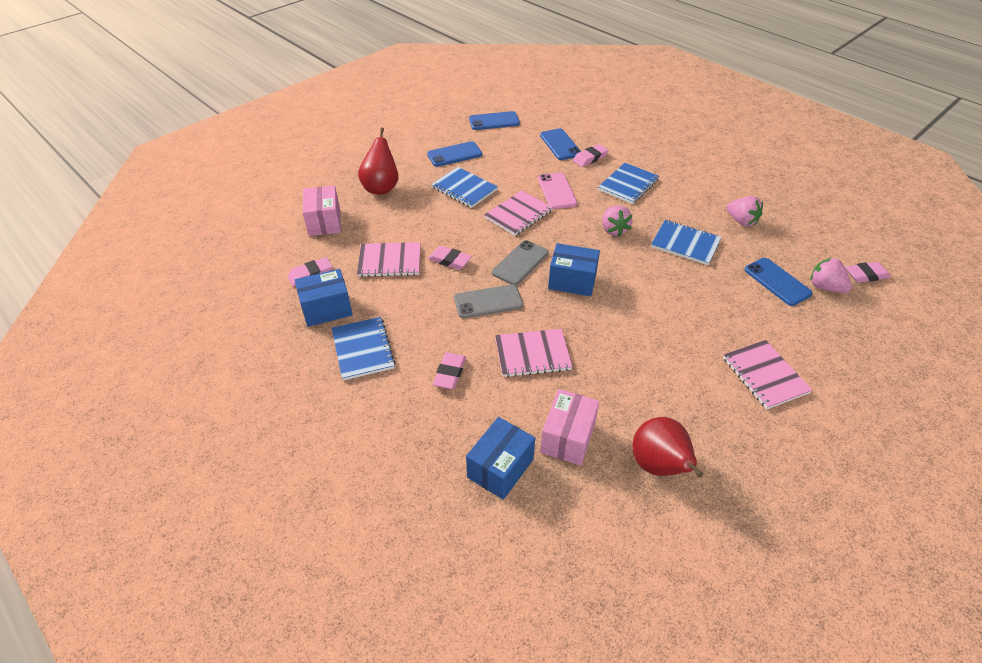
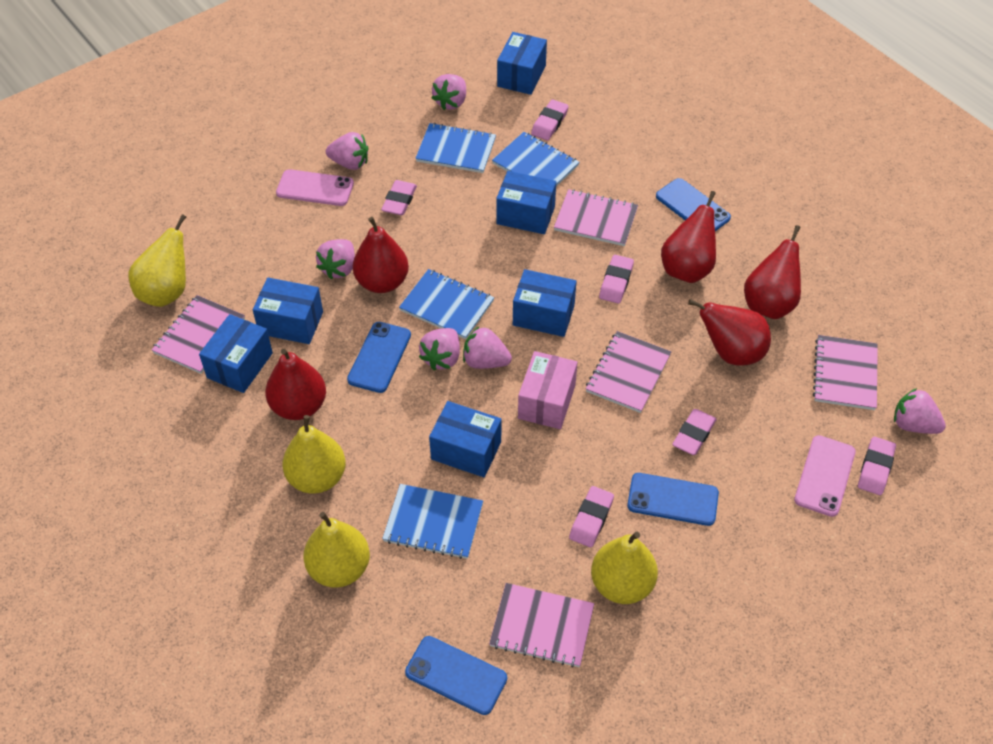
blue box: [295,269,353,327] [466,417,535,500] [548,243,600,296] = 3 -> [199,314,273,393] [253,278,323,344] [429,401,501,477] [496,171,556,234] [497,32,547,95] [513,269,577,337] = 6
grey phone: [454,284,523,318] [492,240,549,285] = 2 -> none = 0
pink box: [303,186,341,236] [540,389,600,466] = 2 -> [518,351,577,429] = 1
pink eraser: [288,257,332,287] [428,246,472,270] [433,353,466,389] [573,144,609,167] [846,262,891,283] = 5 -> [381,180,417,215] [531,100,569,140] [569,486,614,547] [599,255,634,304] [672,409,716,455] [858,437,896,495] = 6
pink notebook: [357,242,421,277] [484,191,553,236] [495,329,573,377] [723,340,812,409] = 4 -> [152,295,245,374] [489,583,594,668] [554,189,638,246] [586,331,671,413] [813,335,878,410] = 5
pink phone: [538,173,577,209] = 1 -> [276,169,354,206] [794,435,856,517] = 2
pink strawberry: [602,206,633,237] [727,196,763,227] [810,257,852,293] = 3 -> [316,239,355,279] [326,132,368,170] [419,328,460,370] [432,74,466,110] [463,327,512,369] [894,388,946,434] = 6
red pear: [358,128,399,195] [632,417,703,478] = 2 -> [265,349,326,420] [353,217,409,293] [661,191,716,283] [688,299,771,366] [744,225,801,319] = 5
yellow pear: none = 0 -> [128,214,186,307] [283,415,346,494] [303,512,370,588] [591,532,658,604] = 4

